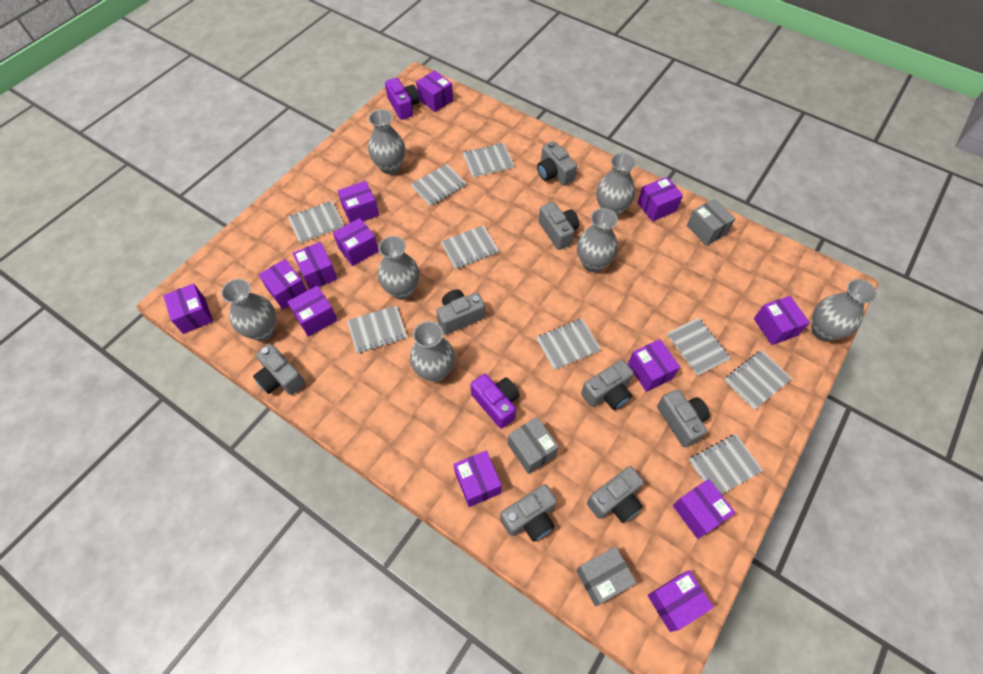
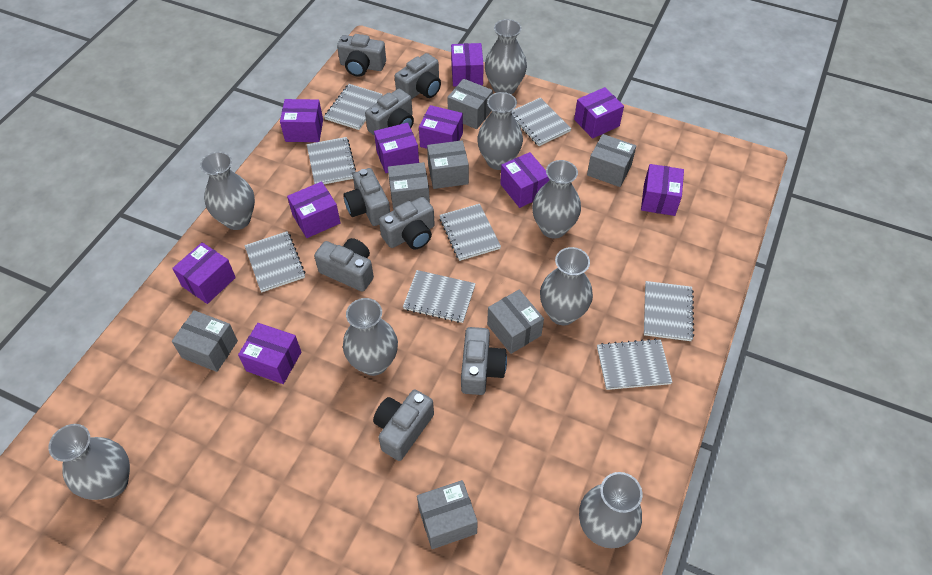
grey box: [508,417,559,474] [576,546,637,607] [687,199,736,246] = 3 -> [172,310,238,372] [388,162,430,210] [417,480,478,549] [427,140,469,189] [447,79,493,129] [487,290,544,354] [587,134,636,187] = 7
grey notebook: [288,201,344,243] [347,305,407,354] [411,164,467,206] [441,225,499,269] [463,143,514,177] [536,319,601,370] [667,318,730,376] [689,434,763,495] [724,350,792,410] = 9 -> [244,231,305,292] [307,137,356,184] [324,84,383,130] [403,270,476,323] [439,204,501,261] [511,97,571,146] [597,339,672,390] [644,281,694,341] = 8
grey vase: [221,279,276,341] [368,109,405,174] [378,236,420,299] [410,321,455,382] [577,208,618,272] [596,153,636,217] [811,279,877,341] = 7 -> [48,424,130,500] [200,152,255,230] [343,298,398,376] [477,92,523,170] [485,19,527,94] [532,160,581,238] [540,247,593,325] [579,472,643,548] = 8
purple box: [163,283,213,334] [259,259,307,309] [287,286,338,337] [292,242,338,290] [333,218,379,266] [338,181,379,223] [416,70,453,112] [453,451,502,507] [628,339,680,392] [637,177,683,222] [648,570,714,632] [673,479,735,539] [754,296,810,345] = 13 -> [172,242,236,304] [238,323,301,384] [280,99,323,142] [287,182,340,238] [374,123,419,173] [419,105,463,149] [451,43,484,86] [500,152,550,208] [574,87,624,139] [641,164,684,216] = 10
purple camera: [385,78,420,120] [471,374,520,429] = 2 -> none = 0

